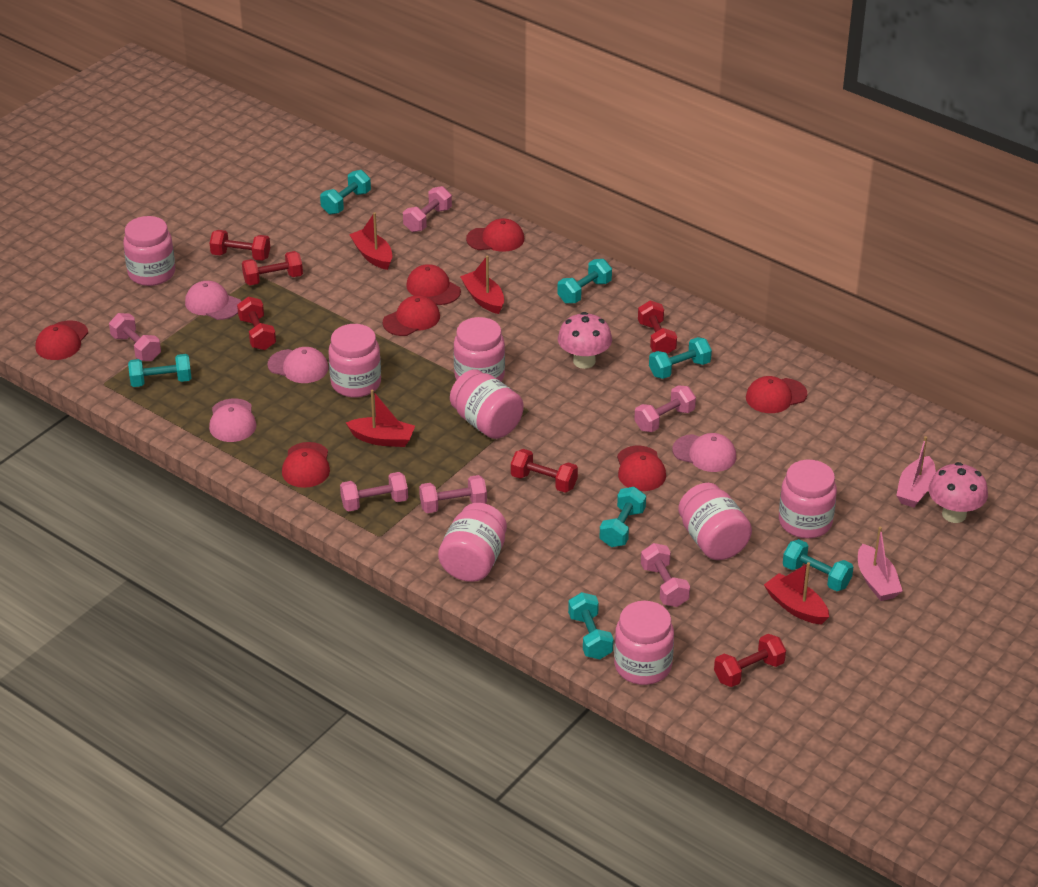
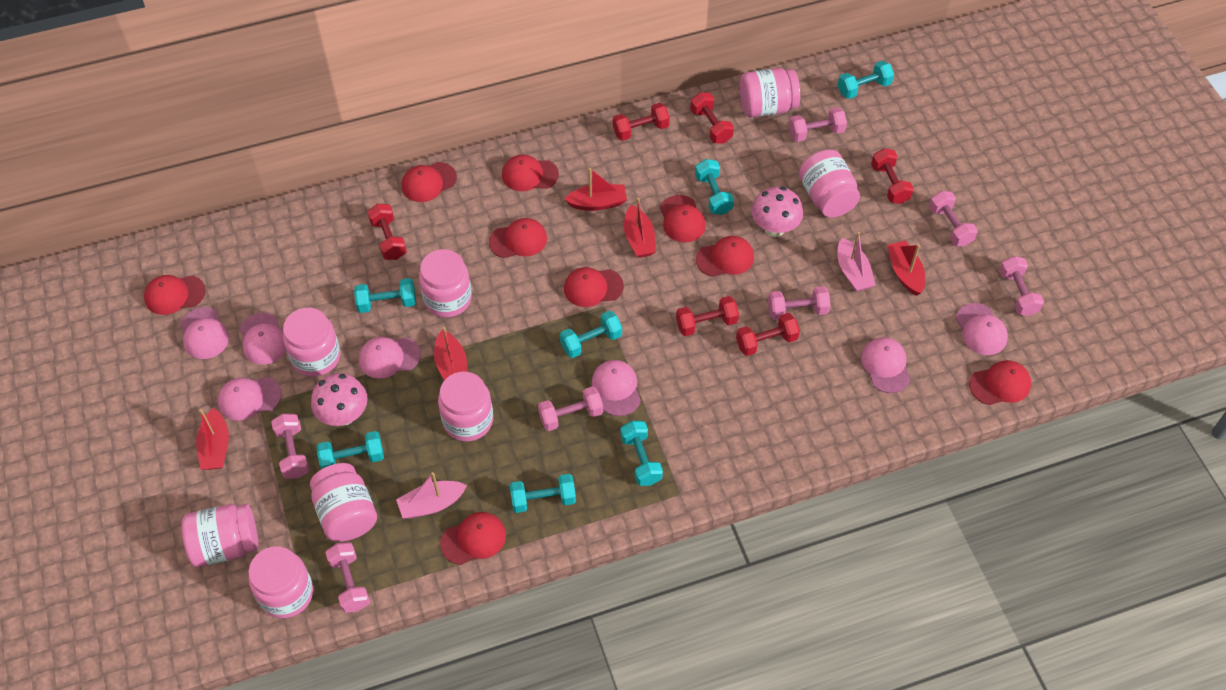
pink cap: [185,281,241,320] [209,398,257,442] [268,347,328,383] [672,433,736,472] = 4 -> [180,307,229,359] [218,377,282,421] [240,313,286,365] [359,337,421,379] [592,360,641,416] [861,337,911,393] [956,303,1008,355] = 7
pink dumbbell: [109,313,161,361] [340,472,408,511] [403,186,452,232] [419,475,487,513] [634,385,696,432] [641,543,690,607] = 6 -> [271,414,310,478] [325,542,370,613] [538,386,603,431] [768,286,831,320] [789,107,847,142] [929,191,978,246] [999,256,1044,316] = 7
red boat: [346,390,415,447] [349,212,393,270] [460,255,504,314] [764,562,829,624] = 4 -> [196,408,229,470] [434,327,468,380] [564,168,627,211] [624,198,656,258] [887,240,925,296] = 5
red cap: [35,320,88,360] [282,442,330,488] [383,295,440,336] [406,264,461,305] [466,218,524,252] [617,446,666,491] [746,376,807,413] = 7 -> [144,275,206,315] [402,162,457,202] [440,512,506,565] [489,218,547,258] [502,155,559,191] [564,267,624,307] [660,195,706,242] [696,236,754,277] [969,360,1031,405] = 9

